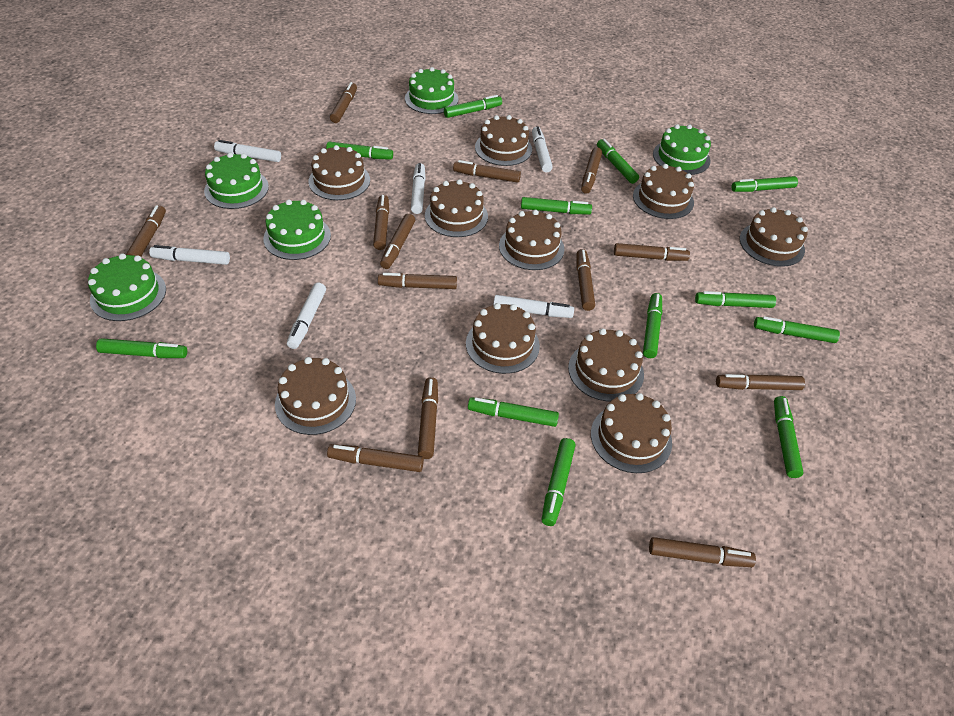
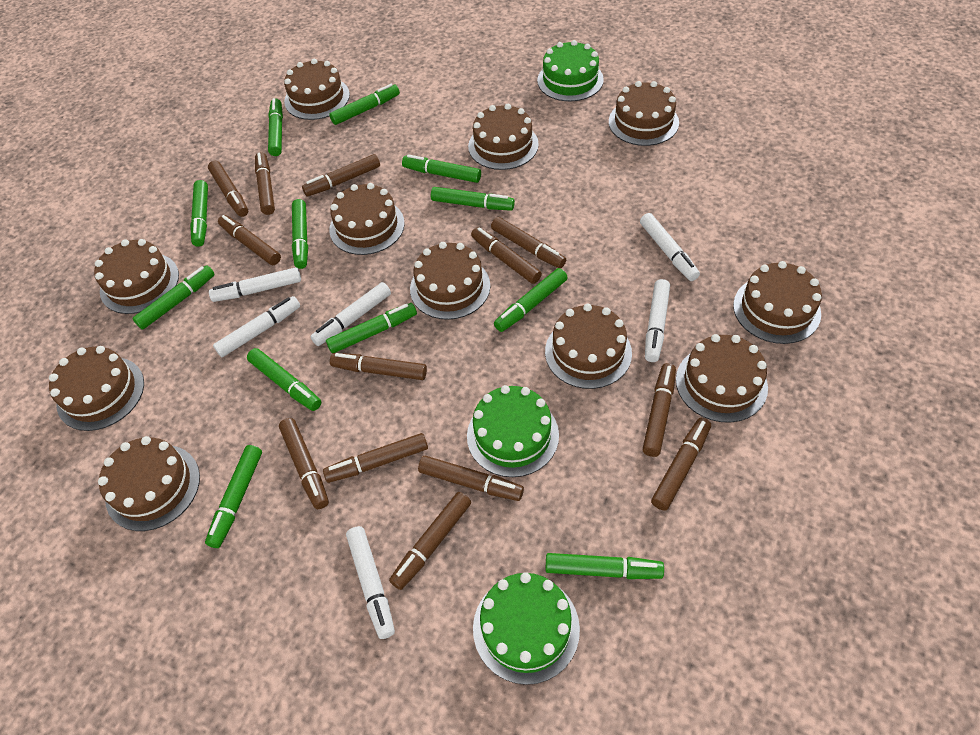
brown cake: [275,357,356,435] [309,145,370,200] [425,179,488,237] [466,303,540,374] [475,115,532,166] [499,210,564,270] [568,328,644,401] [591,393,672,473] [633,164,694,219] [740,207,808,267] = 10 -> [49,346,144,431] [94,239,179,314] [98,436,200,531] [284,59,350,120] [329,183,405,255] [410,242,490,320] [468,104,539,170] [545,303,632,389] [609,81,679,146] [676,334,768,423] [733,261,822,344] = 11
green cake: [88,253,166,321] [204,153,269,209] [263,200,331,260] [405,67,459,114] [653,124,711,175] = 5 -> [467,385,559,477] [473,572,580,685] [537,40,604,101] = 3

